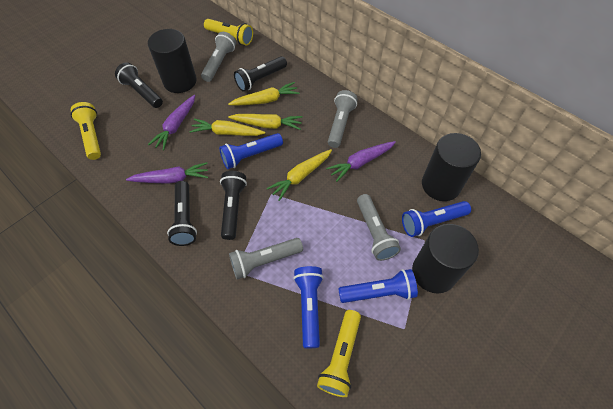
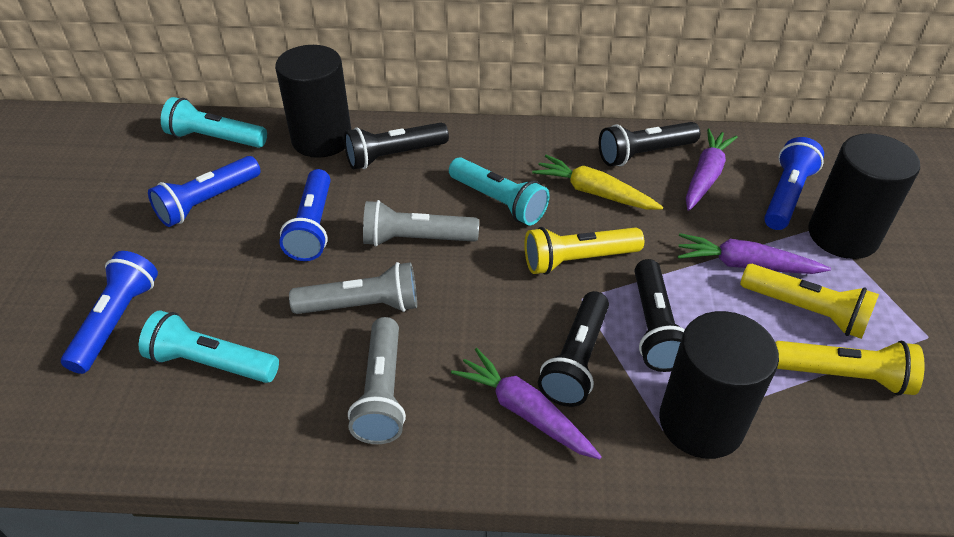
grey flashlight: [201,32,236,82] [229,238,303,279] [328,90,358,148] [357,194,401,261] = 4 -> [289,262,417,314] [348,317,406,444] [363,200,479,246] = 3
turquoise flashlight: none = 0 -> [139,310,279,383] [161,97,267,148] [449,157,550,225] = 3
yellow carrot: [189,119,265,136] [228,82,300,106] [228,114,303,130] [266,149,332,201] = 4 -> [532,155,663,209] = 1

